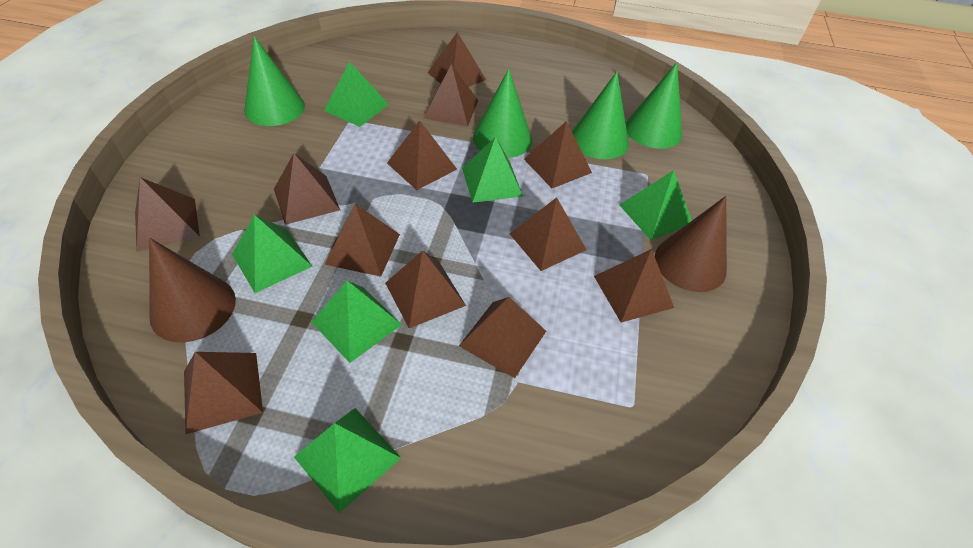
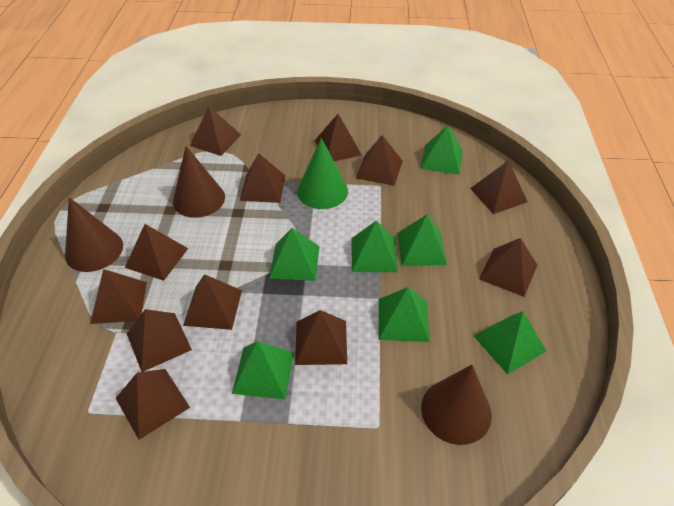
brown cone: [149,238,236,342] [655,196,727,292] = 2 -> [65,197,123,272] [173,146,225,218] [421,365,492,445] = 3
green cone: [244,36,305,126] [473,69,532,158] [572,72,629,159] [626,62,682,149] = 4 -> [297,138,348,209] = 1
green pyramid: [232,215,313,293] [294,408,401,513] [312,281,402,363] [324,62,389,127] [462,136,523,203] [620,170,692,240] = 6 -> [232,341,294,399] [269,228,320,281] [351,220,398,272] [379,287,429,342] [397,214,447,266] [420,125,463,175] [474,311,546,375] = 7

